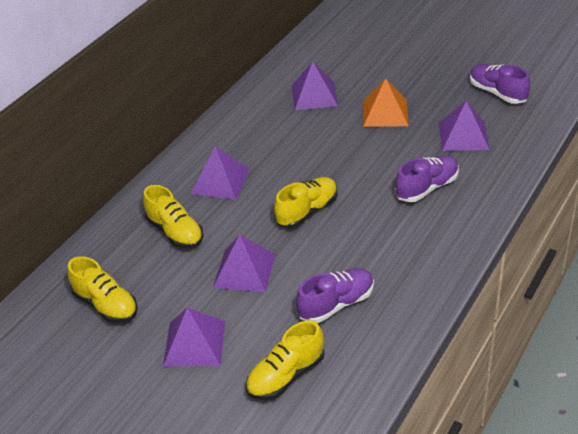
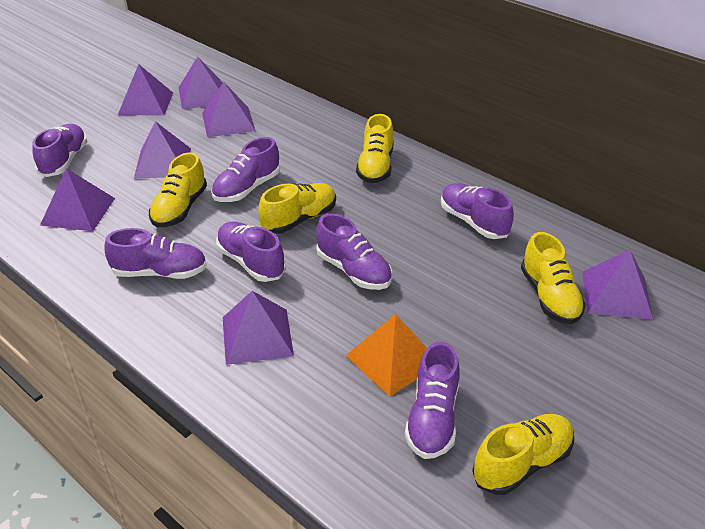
purple pyramid: [163,308,225,367] [191,146,250,200] [213,235,275,292] [292,61,338,110] [439,101,490,151] = 5 -> [40,168,115,231] [118,64,173,116] [134,121,191,179] [179,56,223,109] [202,82,255,137] [223,291,294,365] [582,250,653,320] = 7
purple shoe: [296,268,374,323] [395,155,459,202] [470,64,530,104] = 3 -> [32,124,87,177] [105,228,207,279] [211,137,280,202] [216,222,286,282] [316,213,392,290] [405,342,460,459] [441,183,514,239] = 7
yellow shoe: [67,256,138,323] [143,185,203,248] [246,320,325,400] [274,177,337,228] = 4 -> [149,152,207,227] [259,183,336,234] [356,114,394,183] [472,414,574,495] [521,232,586,324] = 5

